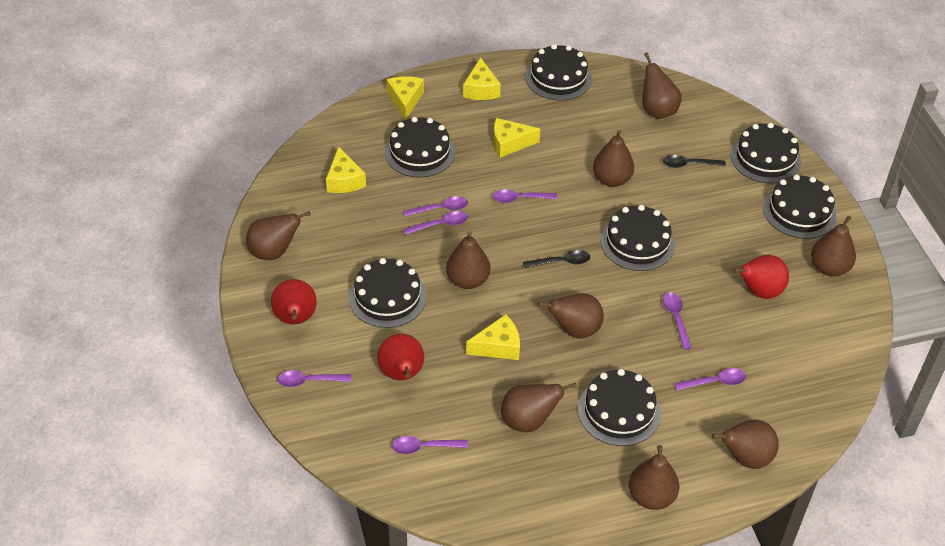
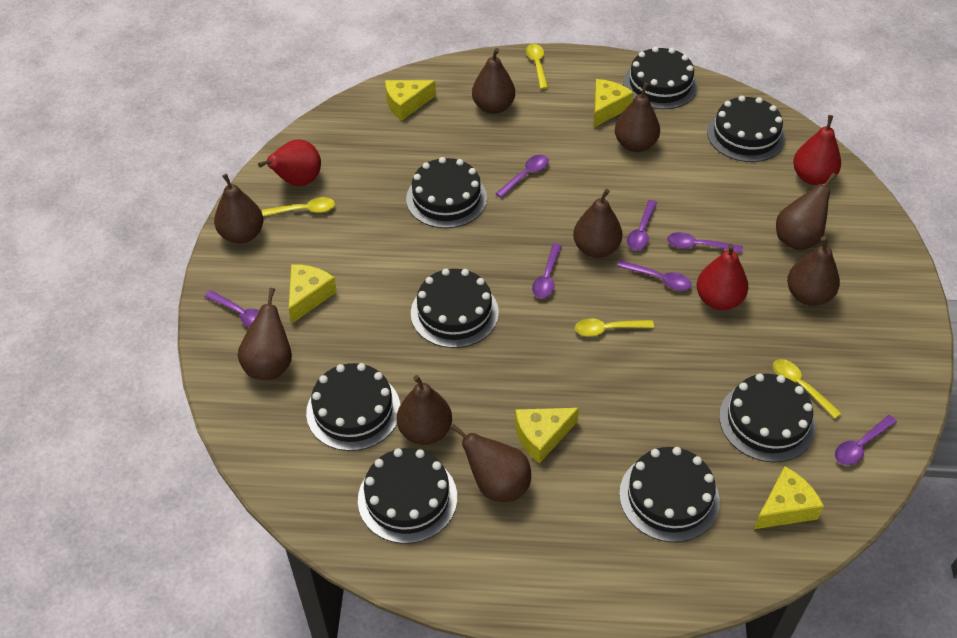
black cake: [349,258,427,328] [385,117,455,178] [525,44,592,101] [578,369,661,446] [601,205,675,271] [730,123,801,183] [763,175,837,239] = 7 -> [306,363,400,451] [358,448,457,544] [406,157,487,228] [411,268,499,348] [619,447,720,542] [623,47,698,109] [707,96,785,162] [719,374,816,462] = 8
black spoon: [523,250,590,268] [663,155,726,168] = 2 -> none = 0
yellow spoon: none = 0 -> [262,197,335,216] [526,44,548,89] [575,318,654,336] [773,359,842,419] = 4

